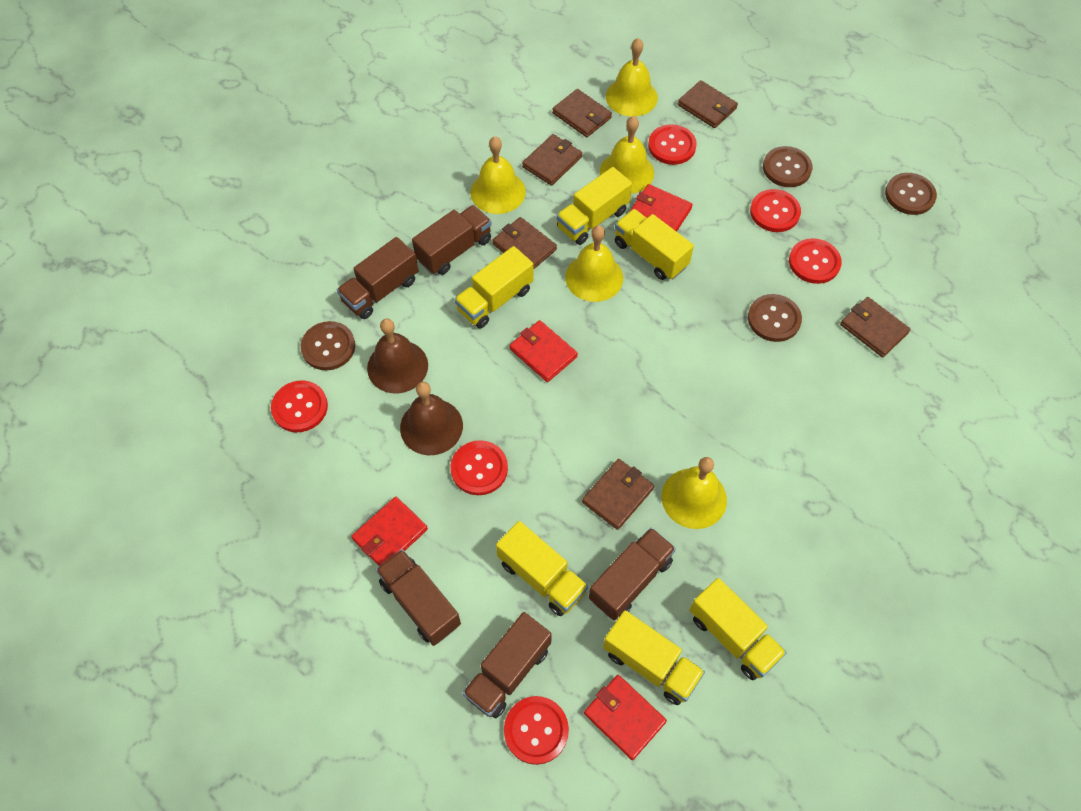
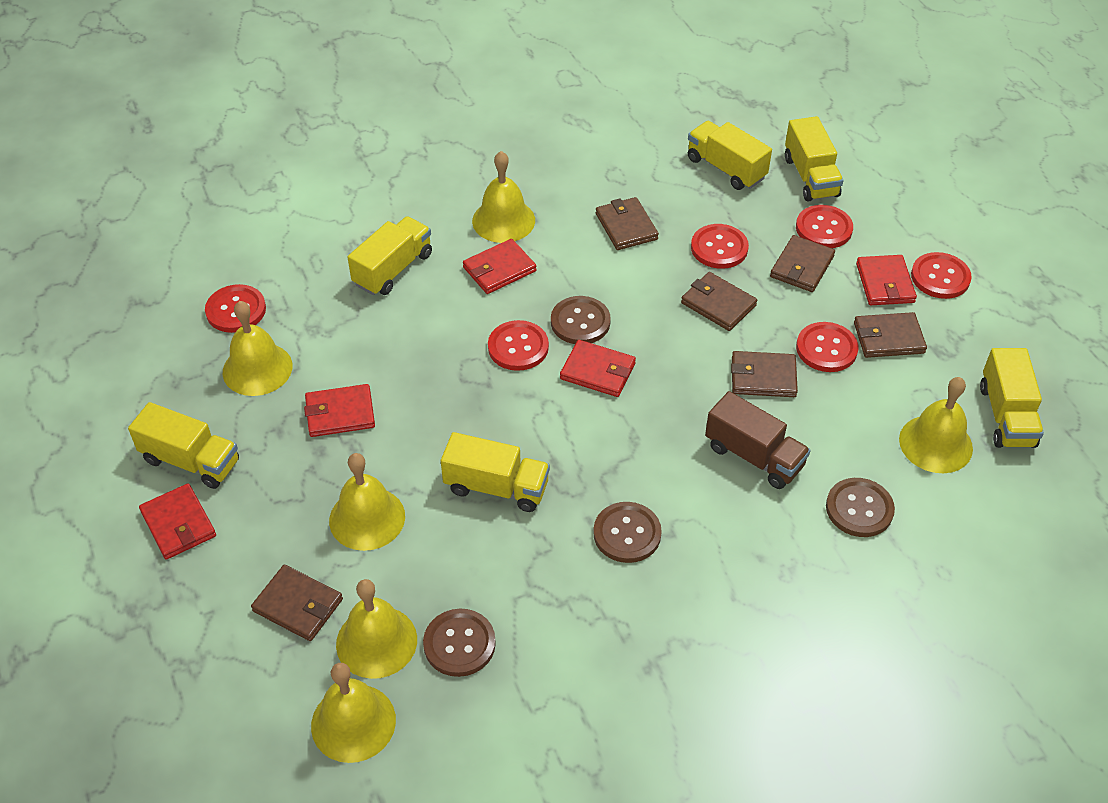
brown bell: [367,318,428,393] [400,382,463,455] = 2 -> none = 0
brown truck: [337,237,419,319] [376,549,461,646] [412,205,492,275] [463,612,552,718] [589,528,676,621] = 5 -> [705,391,811,489] = 1
red wallet: [351,497,428,566] [509,320,578,382] [584,675,667,760] [630,184,693,232] = 4 -> [139,483,216,560] [304,384,375,437] [463,239,536,294] [560,340,636,397] [856,255,917,305] = 5
yellow bell: [471,137,526,214] [565,225,623,302] [600,116,654,194] [606,38,658,117] [661,457,727,529] = 5 -> [223,301,293,396] [311,663,396,763] [329,453,405,551] [336,579,417,679] [472,151,535,243] [899,377,973,473] = 6

